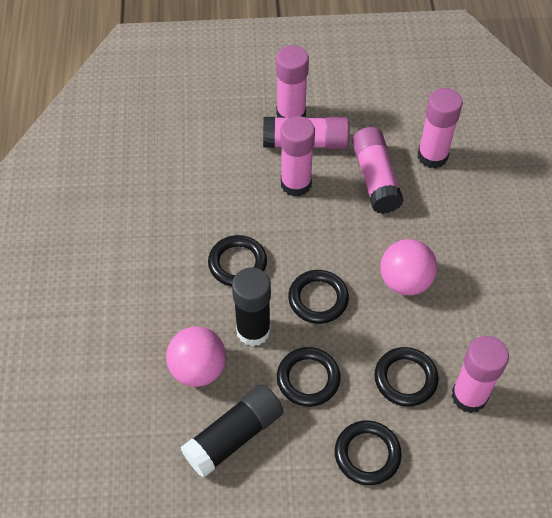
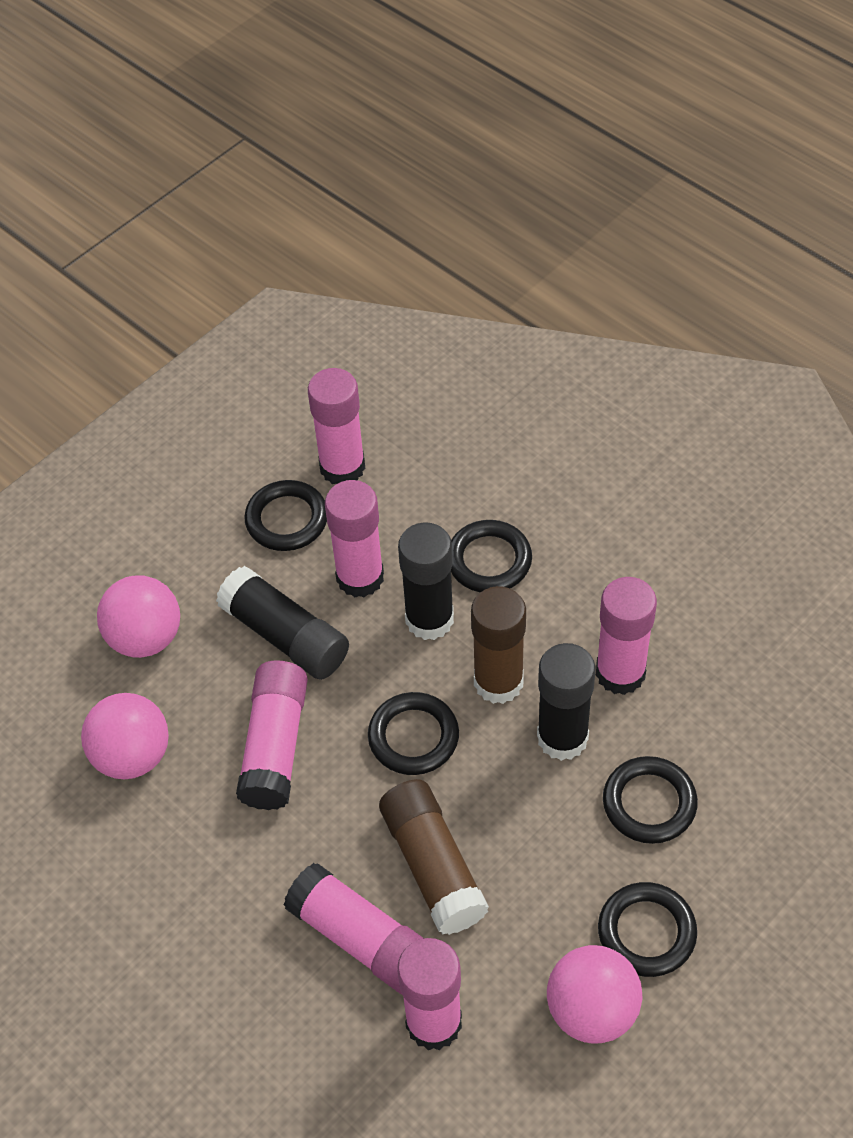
black glue stick: [180,384,284,478] [232,267,271,347] = 2 -> [216,566,349,680] [398,522,454,640] [537,643,596,761] = 3
brown glue stick: none = 0 -> [379,779,489,935] [471,586,526,704] = 2
pink ball: [166,327,226,387] [380,239,437,295] = 2 -> [81,693,169,779] [97,575,180,658] [547,945,643,1044] = 3

